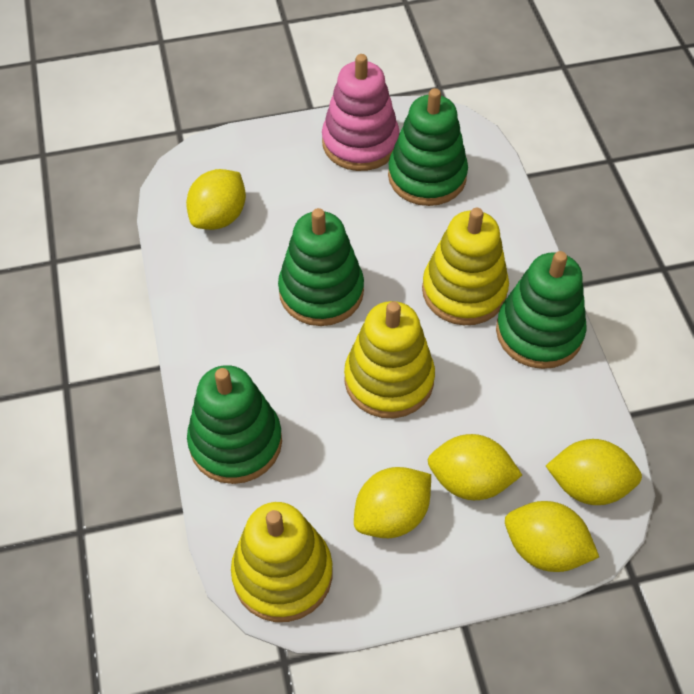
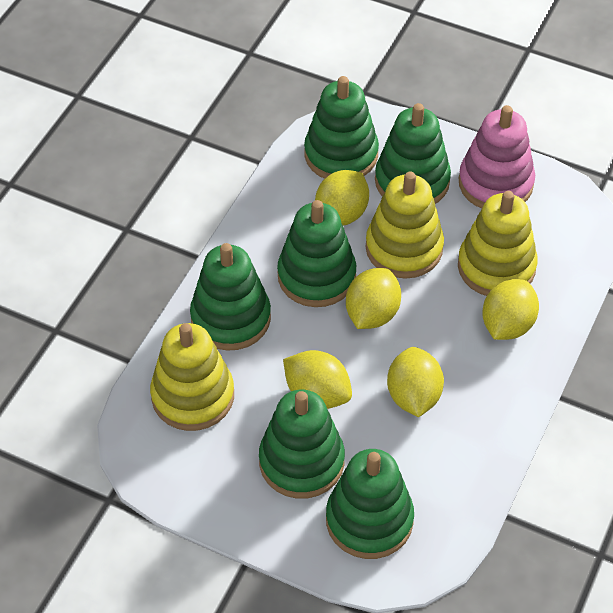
green stacking toy: [187,365,282,484] [278,208,364,326] [388,88,468,206] [496,251,586,369] = 4 -> [190,243,271,351] [259,390,345,499] [277,200,356,307] [304,76,379,179] [326,449,414,559] [375,103,451,204] = 6

